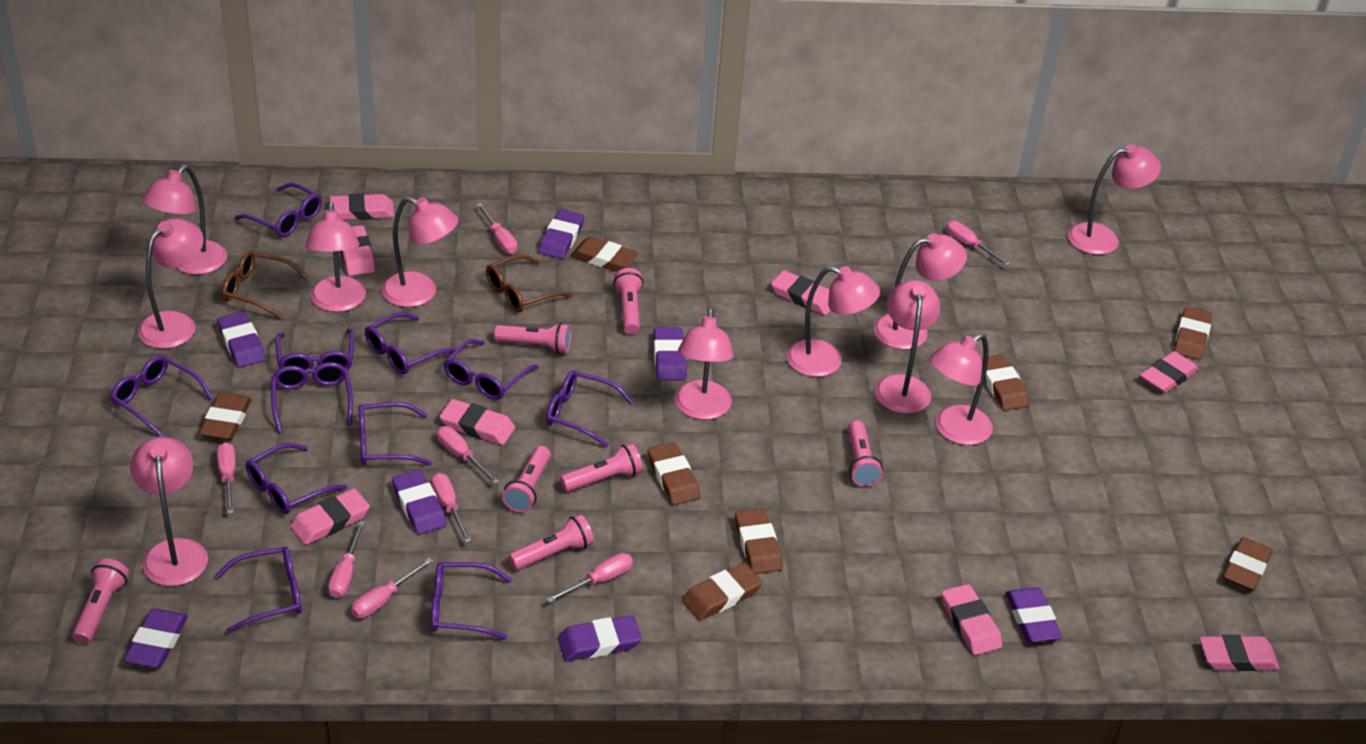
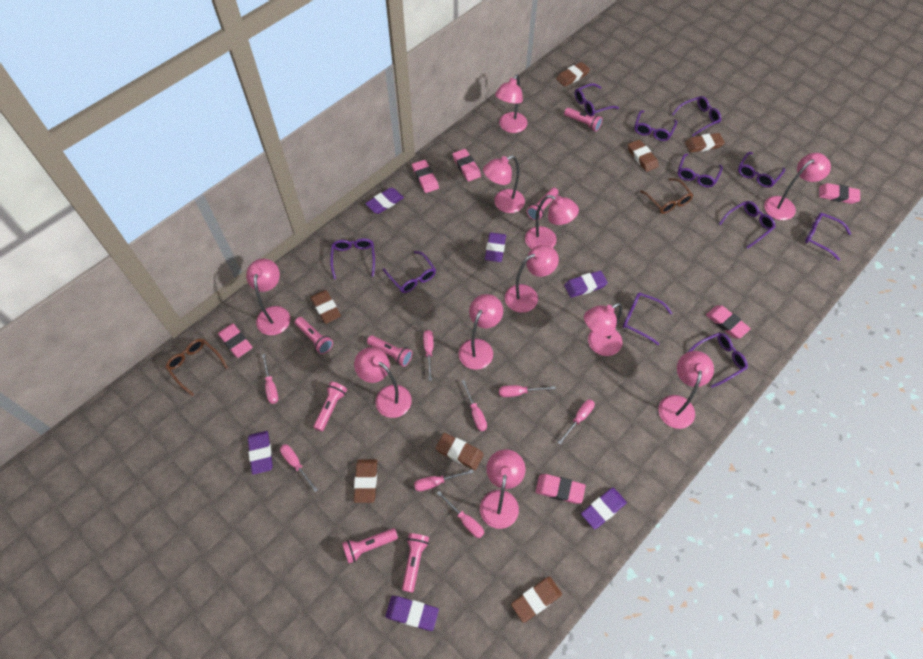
brown eraser: [199,392,251,440] [571,236,638,272] [648,442,700,505] [682,563,762,620] [735,508,783,574] [981,354,1029,411] [1174,307,1212,360] [1223,537,1272,591] = 8 -> [310,290,341,324] [354,459,377,503] [436,433,484,470] [511,577,562,623] [556,62,590,87] [628,139,659,172] [685,133,725,153] = 7
pink eraser: [290,488,370,545] [330,193,394,220] [341,225,375,276] [440,399,515,445] [771,270,830,315] [942,584,1002,655] [1140,351,1199,393] [1200,635,1280,671] = 8 -> [218,324,253,358] [412,160,439,193] [452,149,481,182] [536,474,586,504] [706,305,751,339] [819,183,860,204] = 6
purple eraser: [124,608,188,668] [217,311,266,367] [392,469,447,535] [538,209,584,259] [558,615,642,661] [654,327,687,380] [1006,587,1062,643] = 7 -> [248,431,273,475] [365,188,404,214] [385,596,439,631] [485,233,506,262] [564,270,608,298] [581,488,627,529] = 6

